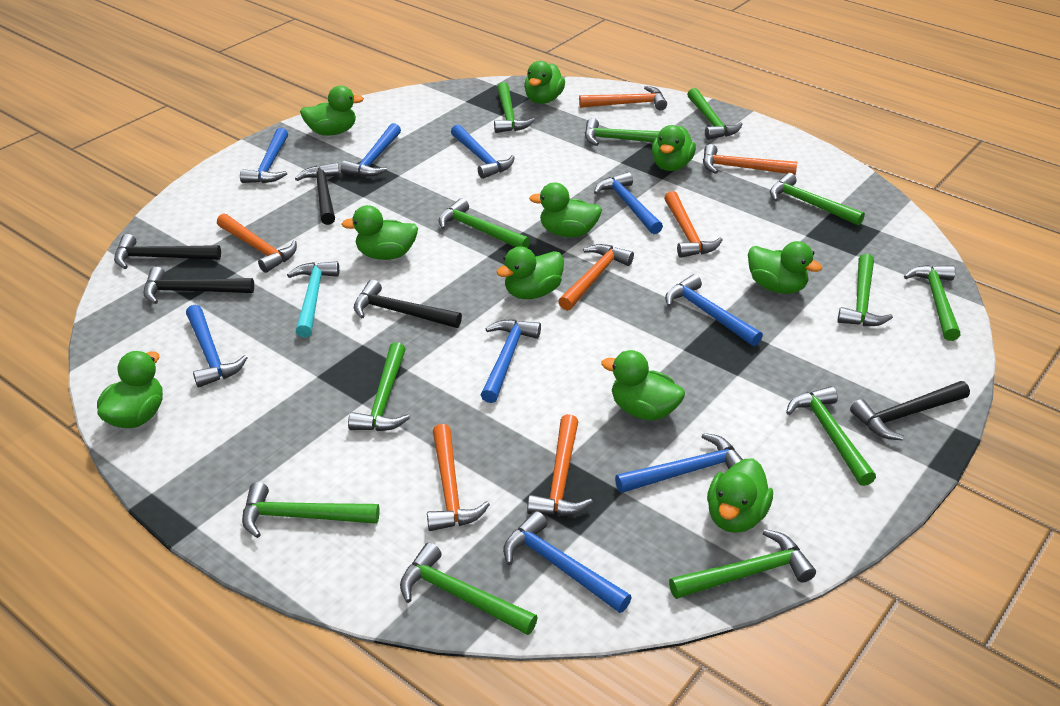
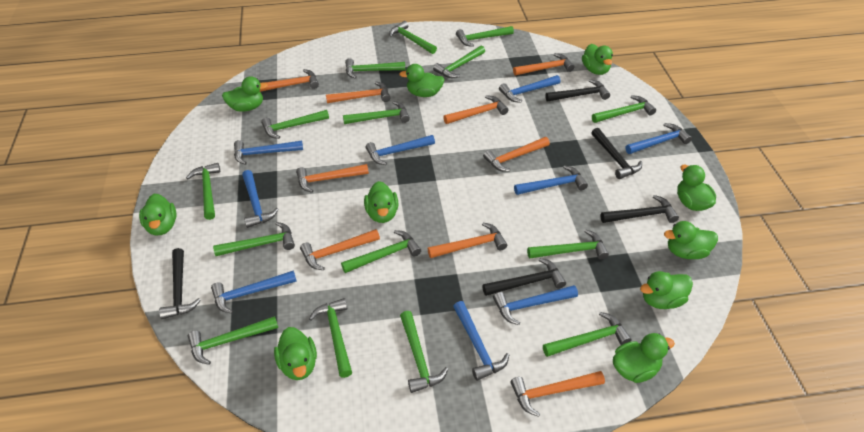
green hammer: [242,482,380,538] [348,342,410,431] [400,543,538,635] [439,198,530,248] [494,82,535,133] [585,118,660,146] [669,529,816,599] [687,88,743,140] [770,173,865,226] [786,386,876,486] [837,254,893,326] [904,265,960,341] = 12 -> [186,163,220,220] [188,316,278,365] [213,222,295,256] [261,110,329,139] [309,298,352,378] [341,230,421,273] [343,101,410,124] [345,58,405,79] [389,21,437,54] [400,311,448,393] [433,45,485,78] [456,26,514,47] [527,229,609,260] [543,312,632,357] [592,95,656,123] = 15
orange hammer: [217,213,297,273] [427,424,490,531] [527,414,593,516] [558,244,634,311] [579,86,667,110] [664,191,722,258] [703,144,797,175] = 7 -> [259,69,319,92] [296,164,369,193] [300,229,380,270] [326,81,390,103] [428,223,507,258] [443,95,508,124] [483,137,550,172] [510,371,605,417] [513,53,575,76] = 9
turquoise hammer: [287,261,339,338] = 1 -> none = 0

